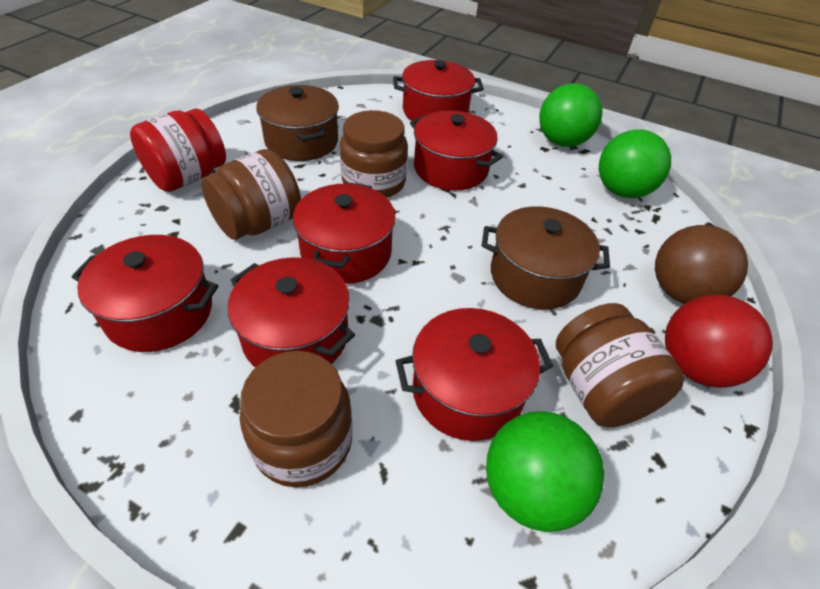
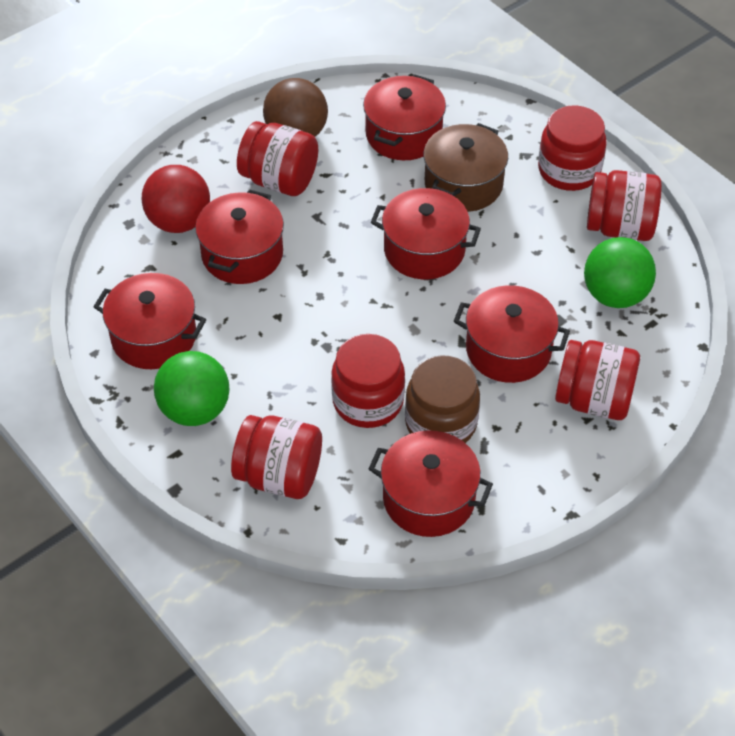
brown jar: [201,149,301,240] [240,351,353,487] [340,110,408,198] [556,303,684,427] = 4 -> [405,355,480,443] = 1
brown pot: [256,85,339,161] [482,206,610,310] = 2 -> [423,123,508,212] = 1
green ball: [486,411,604,532] [539,83,602,147] [599,129,671,198] = 3 -> [154,351,229,426] [584,237,656,308] = 2
red jar: [130,108,226,192] = 1 -> [231,415,322,499] [237,121,318,196] [331,334,405,428] [538,105,607,191] [555,340,640,420] [587,170,662,241] = 6

